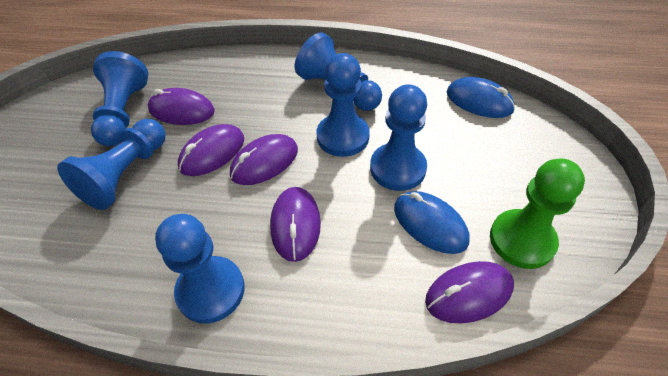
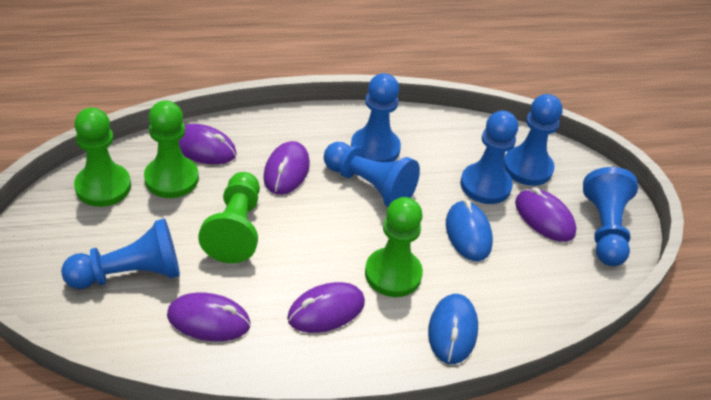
green pawn: [490,158,585,269] = 1 -> [74,108,131,207] [144,100,199,198] [198,172,260,263] [365,197,423,297] = 4

